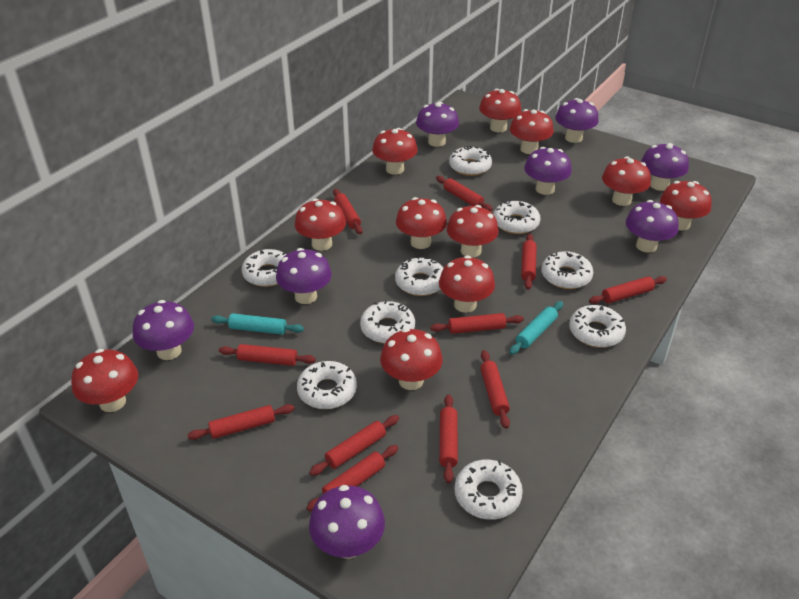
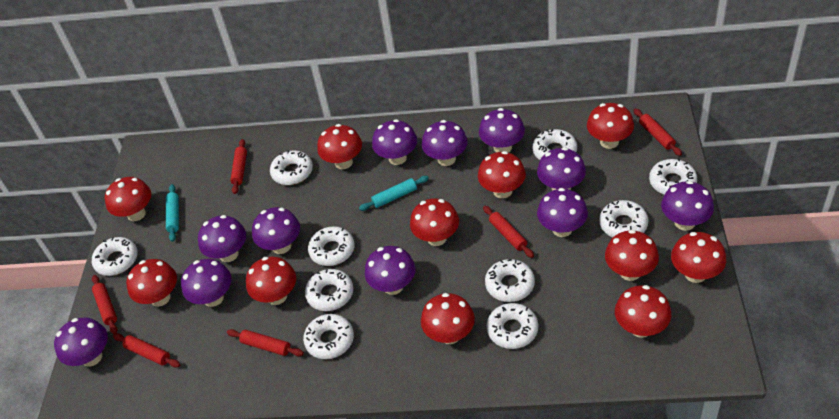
purple mushroom: [133,300,194,360] [276,248,332,304] [309,485,385,559] [416,102,459,147] [524,147,572,195] [555,98,599,143] [626,200,678,253] [641,143,689,191] = 8 -> [54,317,108,367] [181,259,231,307] [198,215,246,262] [252,207,300,254] [365,246,416,295] [372,119,417,165] [422,120,468,166] [479,108,525,153] [537,147,586,191] [537,188,588,237] [661,181,714,231] = 11
red rolling pin: [187,404,295,440] [219,344,316,366] [306,445,399,511] [309,415,399,476] [333,189,363,234] [430,313,524,334] [436,176,493,212] [439,394,458,483] [480,350,510,429] [521,234,537,290] [589,276,667,304] = 11 -> [92,275,118,334] [113,333,180,368] [227,329,304,356] [230,139,247,194] [483,206,534,258] [633,108,682,156] = 6
white donut: [242,249,287,287] [297,361,357,409] [360,300,415,343] [395,256,443,296] [449,146,492,176] [454,460,523,520] [493,201,541,234] [541,251,594,289] [569,305,626,348] = 9 -> [92,237,138,276] [270,150,313,185] [303,314,354,359] [305,269,353,311] [308,226,355,266] [485,259,535,302] [487,303,538,349] [533,129,577,160] [599,200,648,237] [649,158,697,195] = 10

